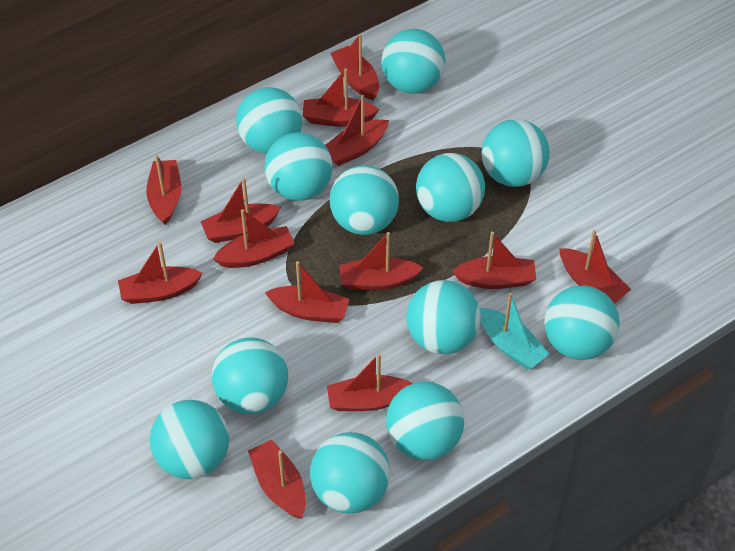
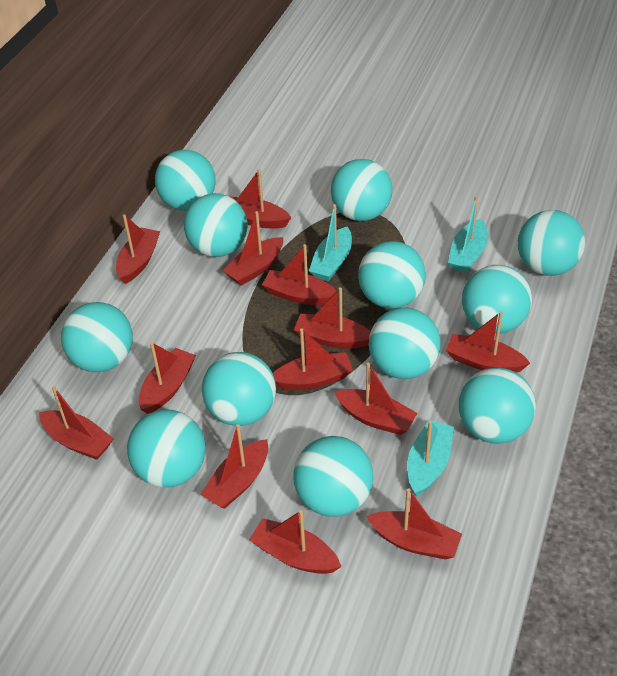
turquoise boat: [479,293,549,370] = 1 -> [309,204,352,281] [407,420,454,496] [448,196,488,273] = 3

